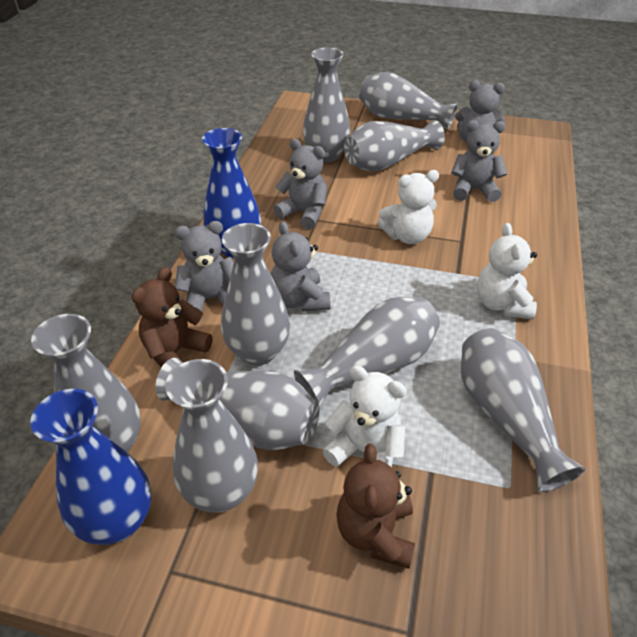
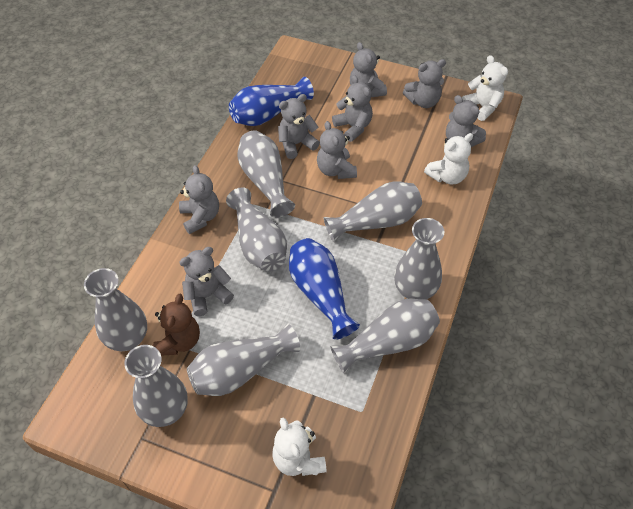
brown teddy bear: [131,267,212,368] [336,444,415,569] = 2 -> [153,294,200,356] = 1
grey teddy bear: [175,221,234,312] [271,221,331,312] [273,139,327,229] [451,120,507,202] [455,80,505,142] = 5 -> [179,165,219,234] [179,247,234,316] [278,94,320,159] [317,121,357,179] [332,75,373,142] [350,42,387,97] [403,59,446,108] [446,95,486,147] = 8
grey vase: [31,314,141,453] [156,358,319,450] [165,359,258,513] [221,223,290,366] [294,297,440,407] [303,48,350,162] [344,120,445,171] [359,72,458,131] [461,328,585,492] = 9 -> [84,268,147,351] [124,345,188,427] [187,324,300,396] [226,187,287,272] [237,131,295,218] [324,181,422,242] [330,299,440,374] [394,218,444,299] = 8

